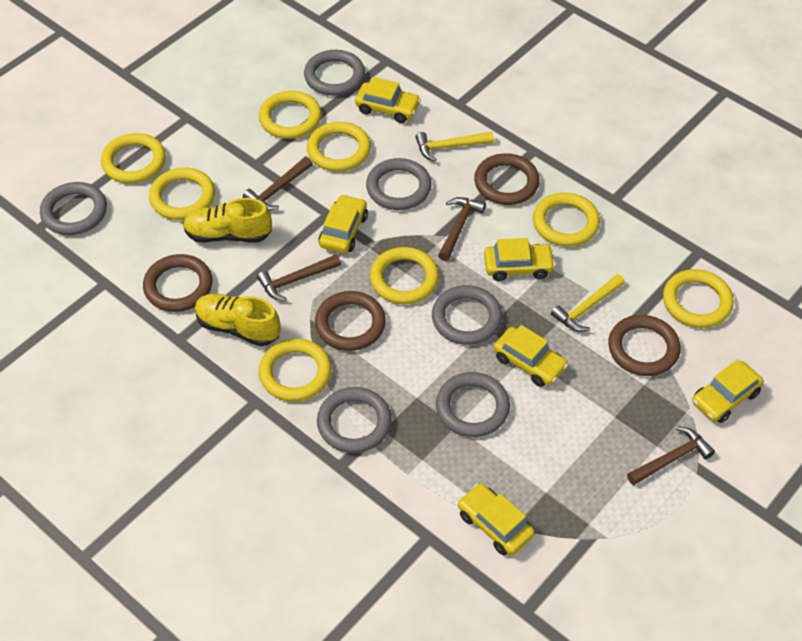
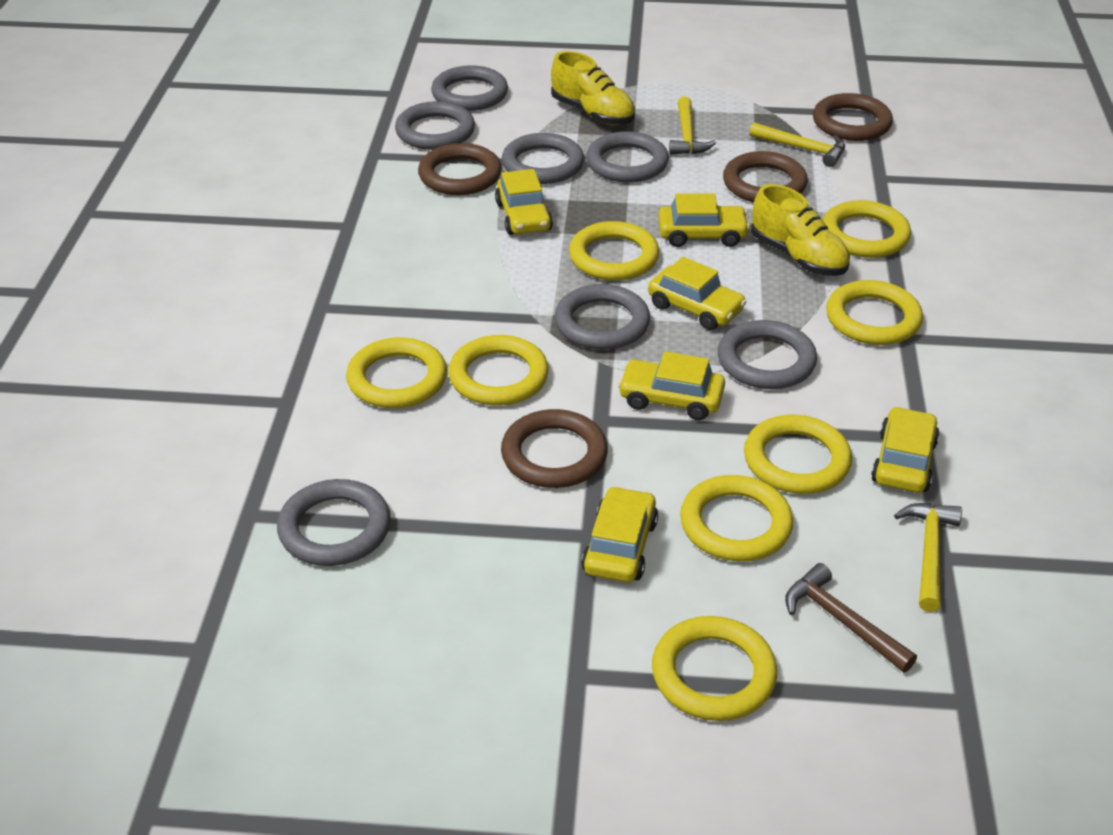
brown hammer: [243,157,313,211] [257,254,341,301] [438,197,486,261] [627,426,715,485] = 4 -> [785,563,917,673] = 1
grey ring: [40,182,107,235] [304,50,365,96] [317,387,392,453] [366,158,432,210] [432,285,502,345] [436,372,510,437] = 6 -> [277,479,391,566] [395,101,475,150] [431,65,508,111] [502,133,584,184] [554,284,650,350] [586,131,669,183] [718,320,817,389] = 7
yellow hammer: [416,132,494,162] [551,274,625,332] = 2 -> [669,97,716,155] [749,122,845,167] [894,503,962,612] = 3

